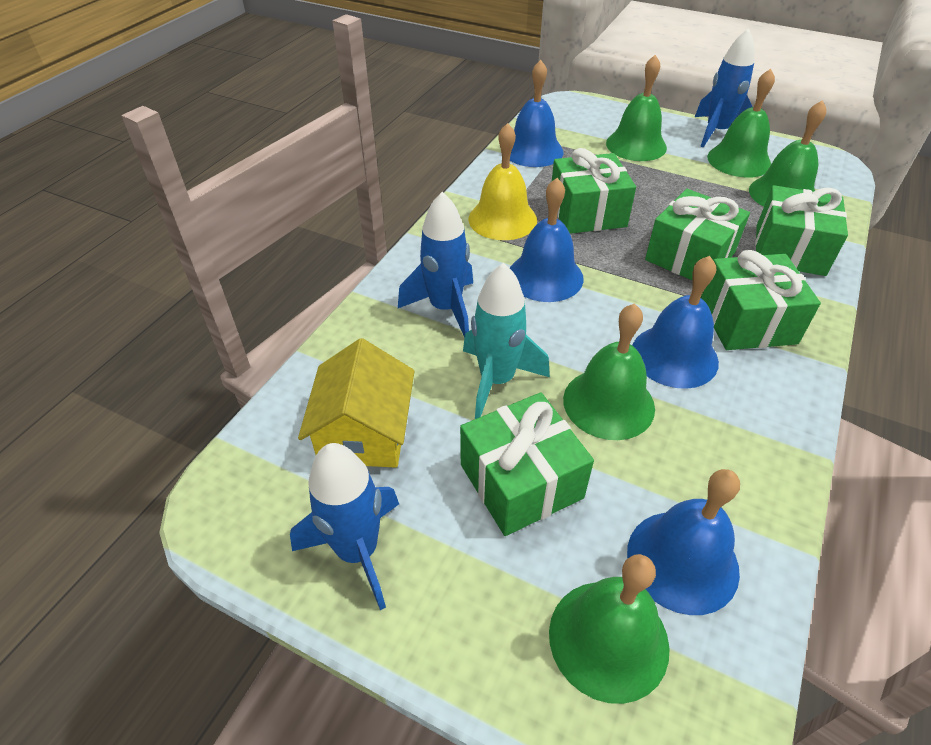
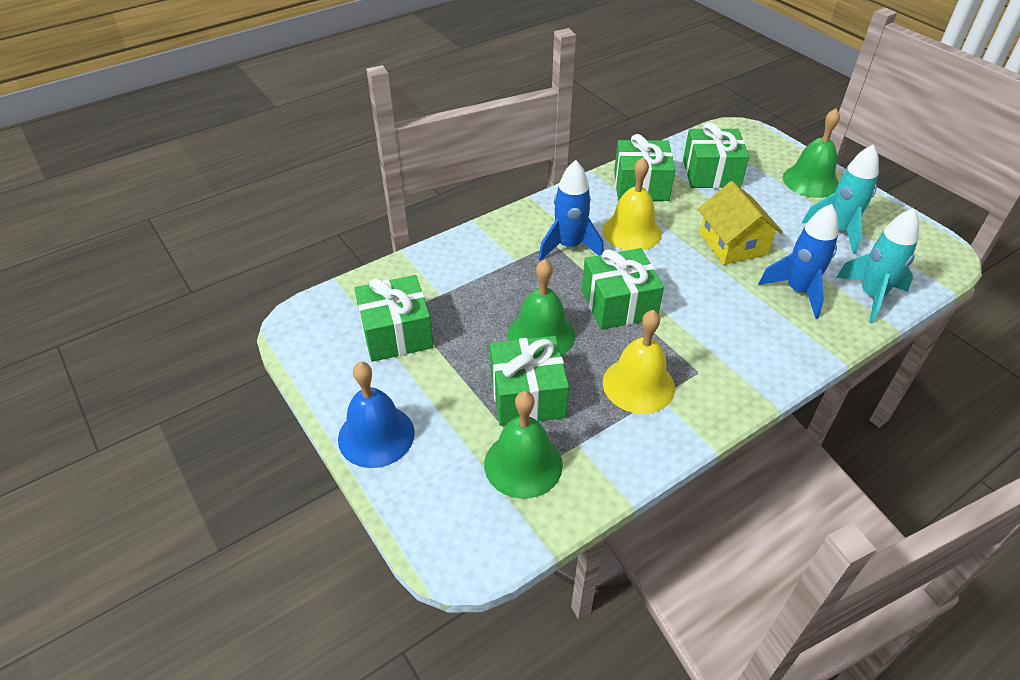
blue bell: [510,60,563,167] [510,178,584,302] [627,469,740,615] [632,256,719,389] = 4 -> [338,362,415,468] = 1
blue rocket: [290,443,399,610] [398,192,473,338] [695,28,754,148] = 3 -> [538,160,604,261] [758,204,838,319] = 2
green bell: [549,554,670,704] [563,303,655,440] [606,55,667,161] [707,69,775,178] [749,100,826,207] = 5 -> [484,391,563,499] [508,259,575,356] [783,109,840,198] = 3
turquoise rocket: [463,263,550,419] = 1 -> [802,144,879,254] [836,208,919,323] = 2
yellow bell: [469,123,537,240] = 1 -> [602,157,662,250] [603,310,675,414] = 2

